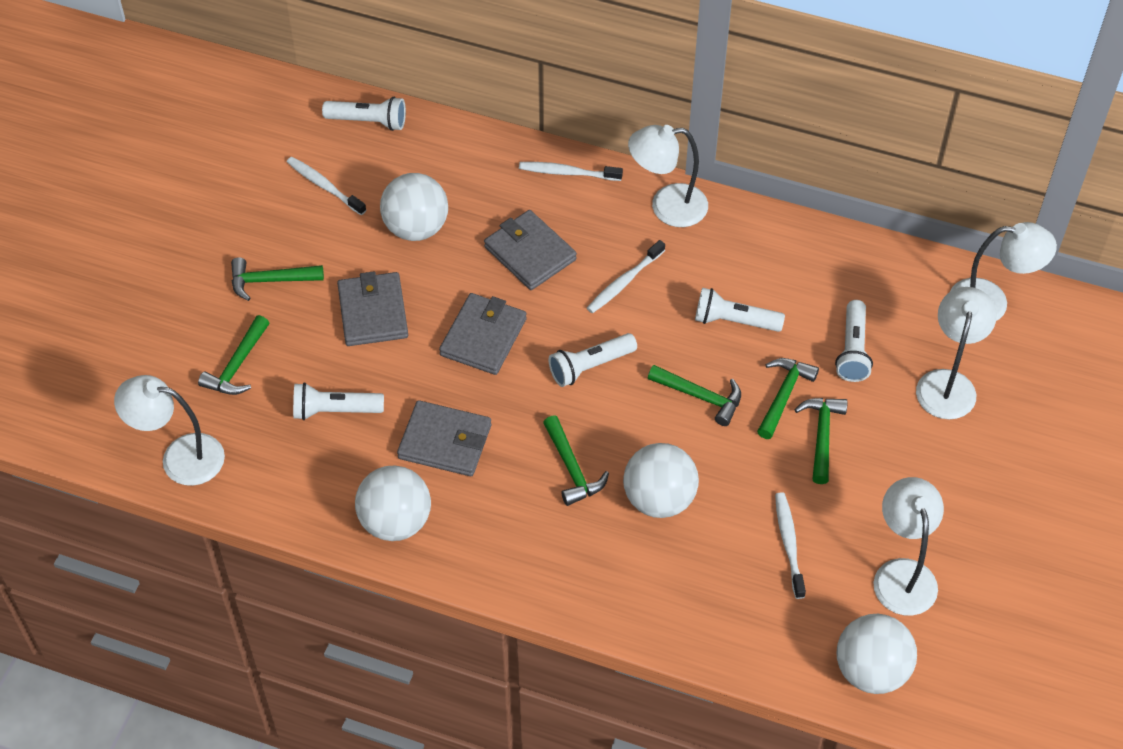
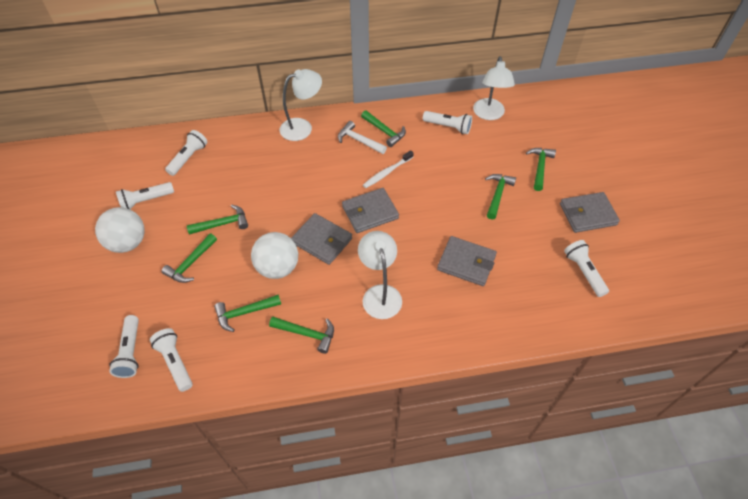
green hammer: [198,315,269,395] [231,258,324,301] [543,415,609,506] [648,365,741,426] [757,358,819,439] [795,398,848,484] = 6 -> [161,233,217,283] [187,204,248,235] [214,294,281,332] [269,317,334,354] [361,110,406,147] [485,174,516,219] [526,148,556,191] = 7
white ball: [355,466,431,541] [380,173,448,241] [623,443,699,518] [837,614,917,694] = 4 -> [95,207,145,253] [251,232,298,279] = 2
white flashlight: [293,382,384,420] [322,97,406,131] [549,333,637,387] [695,288,785,332] [835,300,873,382] = 5 -> [109,315,139,378] [116,182,174,209] [150,328,193,392] [165,130,208,176] [423,111,472,134] [564,240,609,297] = 6
white hammer: none = 0 -> [338,121,387,154] = 1
white lamp: [114,375,225,486] [628,125,708,227] [873,477,944,616] [916,287,997,419] [950,222,1057,321] = 5 -> [280,69,322,141] [358,231,402,319] [473,56,515,120] = 3
white toothbrush: [287,157,366,215] [519,162,623,181] [587,240,665,313] [775,492,806,599] = 4 -> [363,150,414,188] = 1

